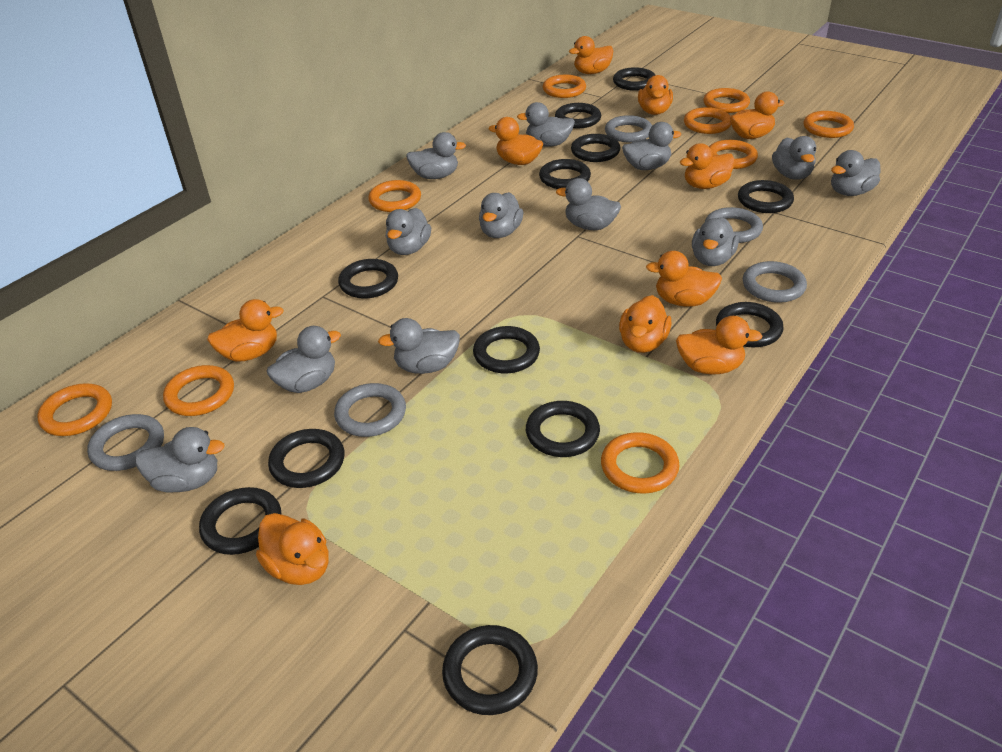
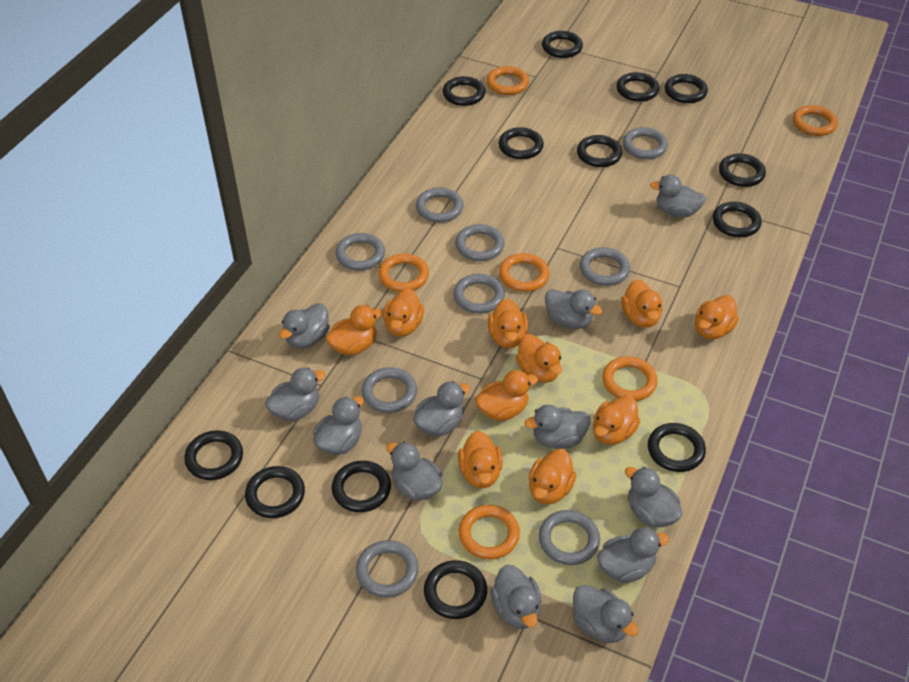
black ring: [199,487,282,555] [268,429,344,488] [338,259,398,298] [442,625,538,715] [473,326,540,374] [526,401,600,457] [539,159,591,189] [555,103,601,129] [571,134,620,162] [613,67,655,91] [716,302,784,347] [738,180,794,213] = 12 -> [184,430,243,480] [245,466,305,518] [332,461,391,512] [424,560,487,619] [443,76,485,106] [499,127,544,159] [542,31,583,58] [577,135,622,167] [616,72,659,102] [648,423,706,472] [665,74,708,103] [713,202,761,237] [719,153,766,187] = 13
grey ring: [87,414,164,471] [334,383,406,437] [605,115,652,142] [705,207,763,243] [743,261,807,303] = 5 -> [335,233,385,270] [356,540,419,598] [362,367,417,413] [416,187,463,223] [453,274,505,314] [455,224,504,261] [539,510,600,565] [580,247,630,286] [623,127,668,159] = 9
orange ring: [37,383,112,436] [163,365,234,416] [369,180,421,212] [543,75,586,98] [601,432,679,494] [684,107,731,134] [703,88,750,113] [709,140,758,169] [804,111,854,138] = 9 -> [378,254,429,292] [459,505,520,560] [487,66,529,95] [499,253,549,292] [602,356,658,401] [793,105,838,136] = 6

